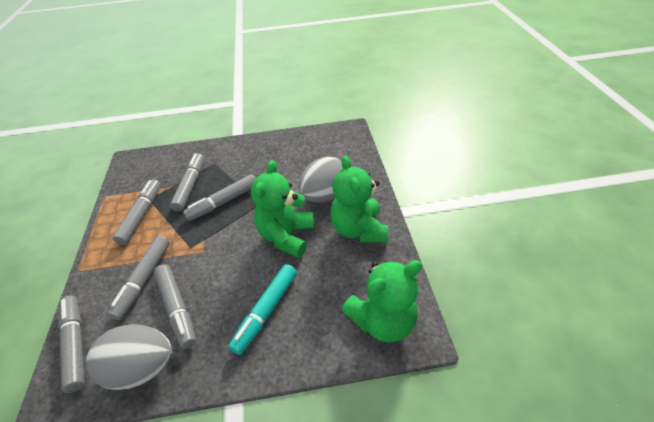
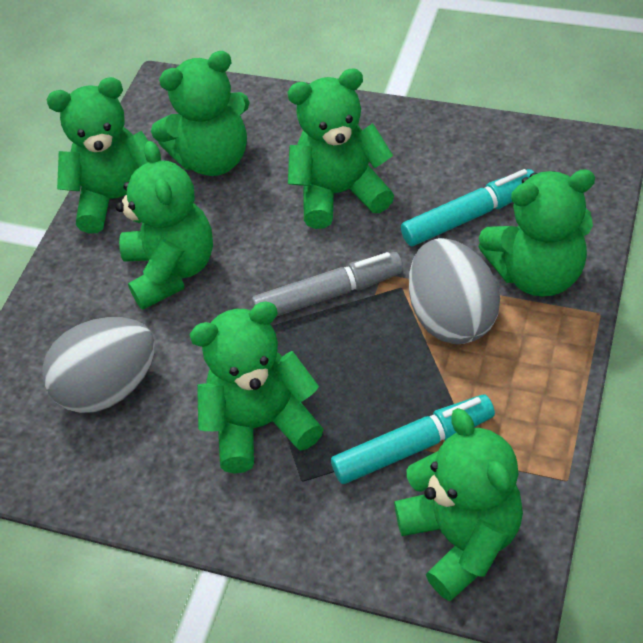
green teddy bear: [251,160,314,258] [330,156,388,243] [341,260,422,342] = 3 -> [47,77,148,234] [115,141,213,310] [151,51,250,176] [189,301,323,474] [288,68,394,229] [394,408,523,601] [478,169,595,297] = 7
grey marker: [58,296,85,393] [107,236,170,320] [112,180,161,245] [154,264,196,349] [170,153,204,212] [183,174,256,221] = 6 -> [252,252,403,317] = 1
turquoise marker: [228,264,297,355] = 1 -> [331,395,495,484] [401,169,535,246] = 2

